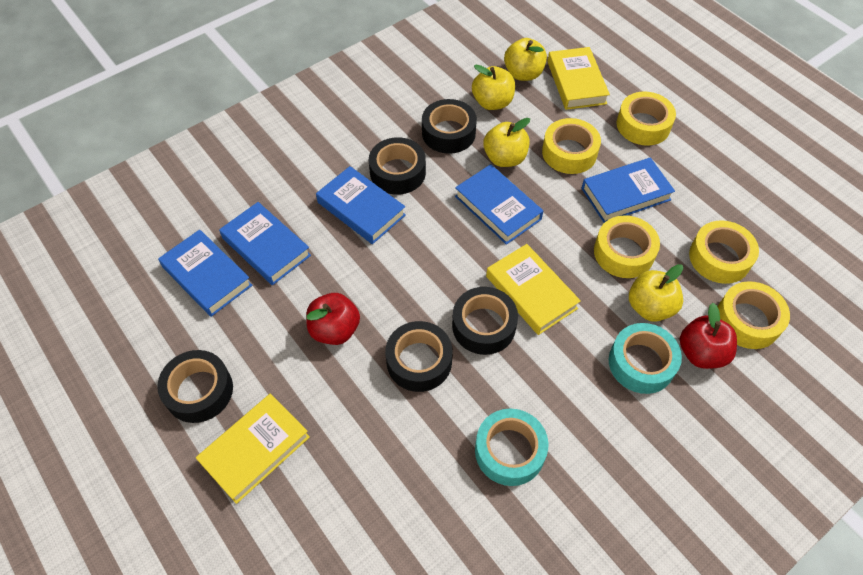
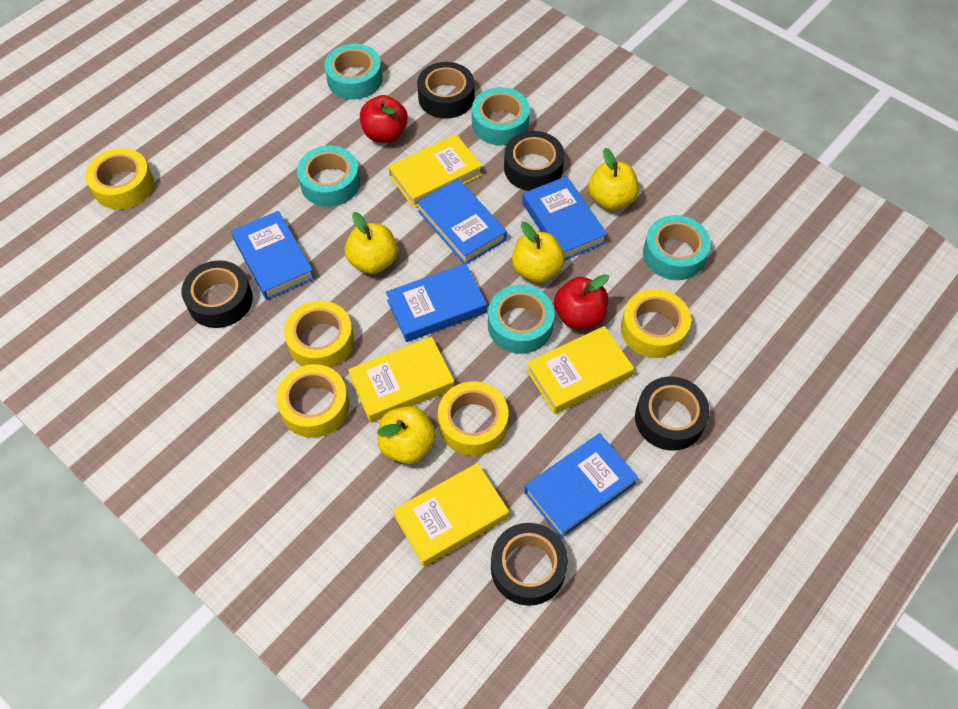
turquoise tape: [475,408,548,486] [609,323,682,394] = 2 -> [297,146,360,207] [324,44,383,99] [472,87,530,145] [488,285,555,354] [643,215,711,280] = 5
yellow book: [196,394,310,504] [486,244,581,335] [547,47,610,110] = 3 -> [348,337,454,423] [388,134,482,208] [393,463,509,566] [526,326,634,414] = 4

